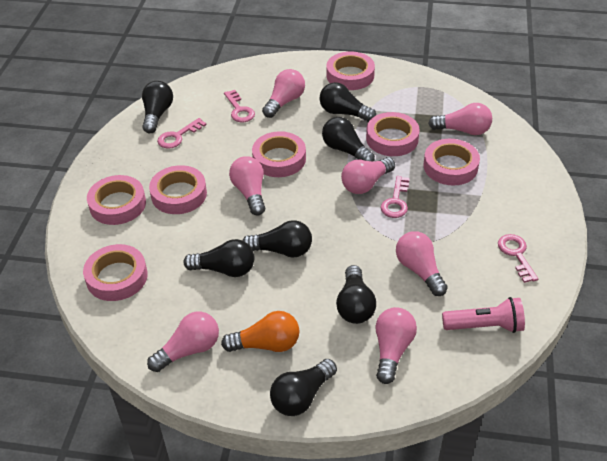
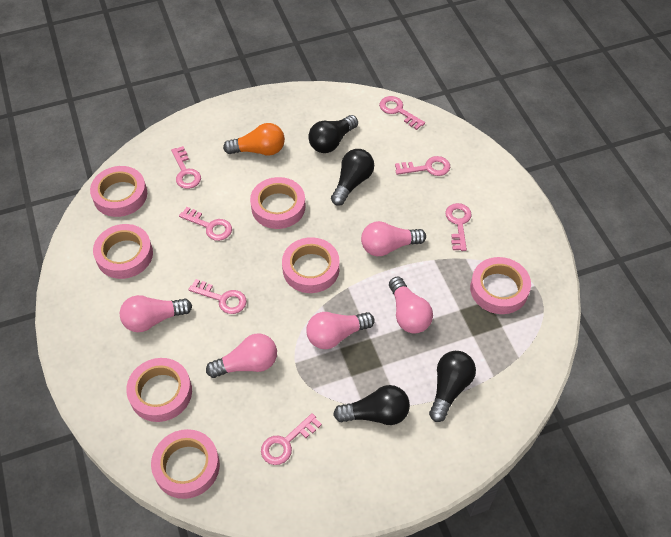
black light bulb: [142,81,173,133] [183,239,254,277] [242,220,312,258] [270,359,337,416] [320,82,376,122] [322,117,375,162] [336,265,376,324] = 7 -> [308,115,358,153] [331,149,374,206] [333,385,410,425] [429,351,476,422] = 4
pink flashlight: [442,297,525,333] = 1 -> none = 0
pink key: [157,118,207,149] [224,90,255,122] [381,176,410,218] [498,234,538,283] = 4 -> [171,146,201,189] [179,207,232,241] [188,279,247,314] [261,413,322,465] [379,96,425,130] [395,156,450,176] [445,203,472,251] = 7
pink light bulb: [147,311,219,372] [229,156,265,215] [262,69,305,118] [341,157,395,194] [376,307,417,384] [396,231,448,296] [428,103,492,135] = 7 -> [120,295,192,332] [206,334,277,378] [306,312,375,349] [361,221,426,256] [389,277,433,334] = 5

